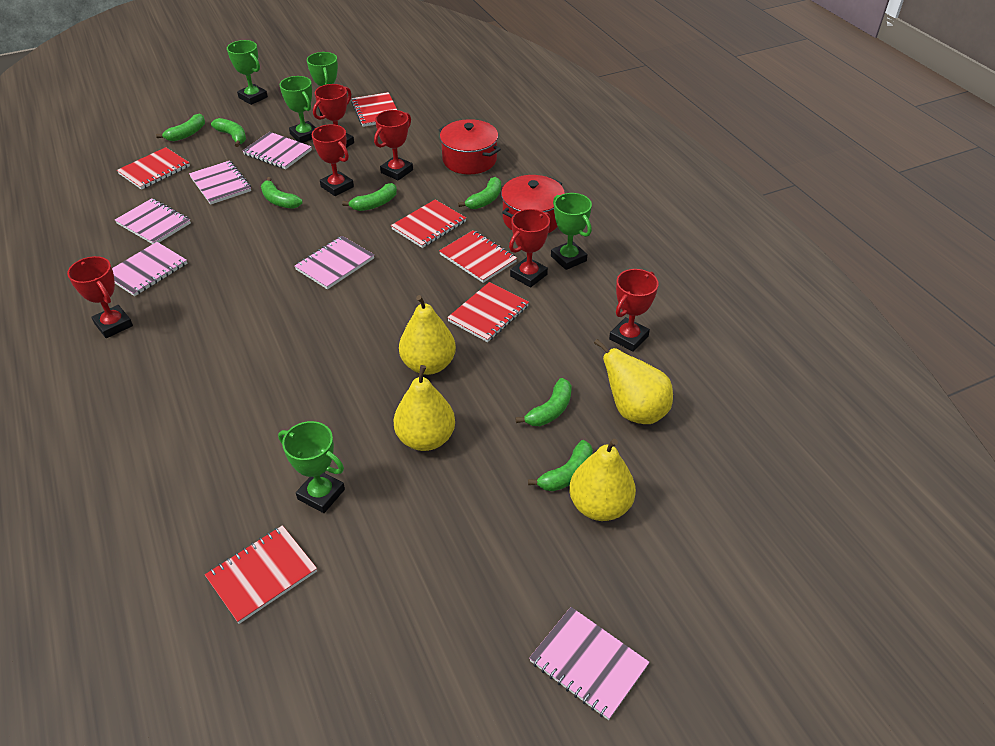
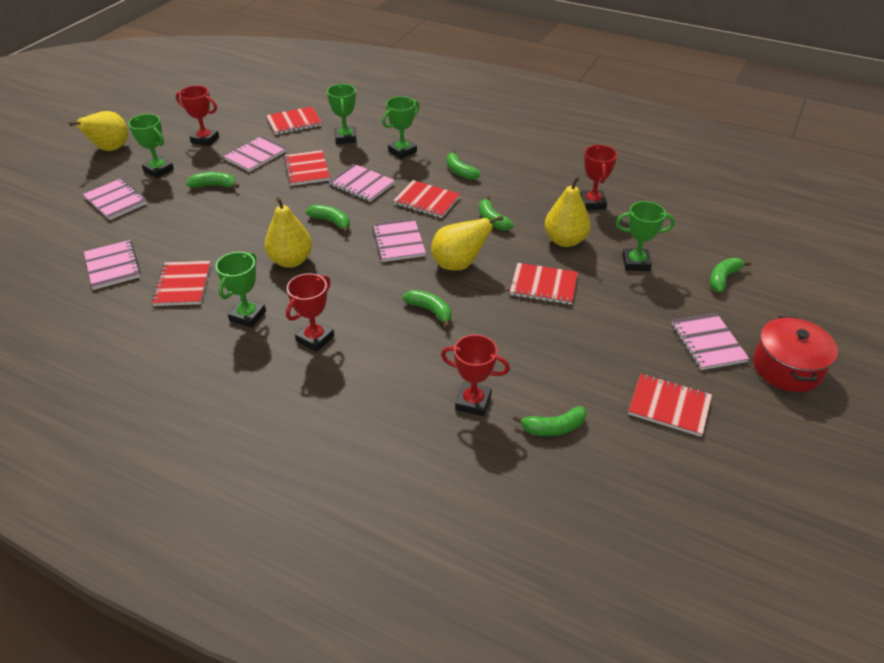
red pot: [439,119,501,174] [501,175,565,233] = 2 -> [753,316,838,392] = 1
red trophy: [67,256,133,338] [312,124,354,196] [313,84,354,148] [374,110,413,180] [509,209,551,288] [609,269,658,352] = 6 -> [176,85,219,147] [286,273,334,352] [441,335,510,416] [580,145,617,210] = 4

